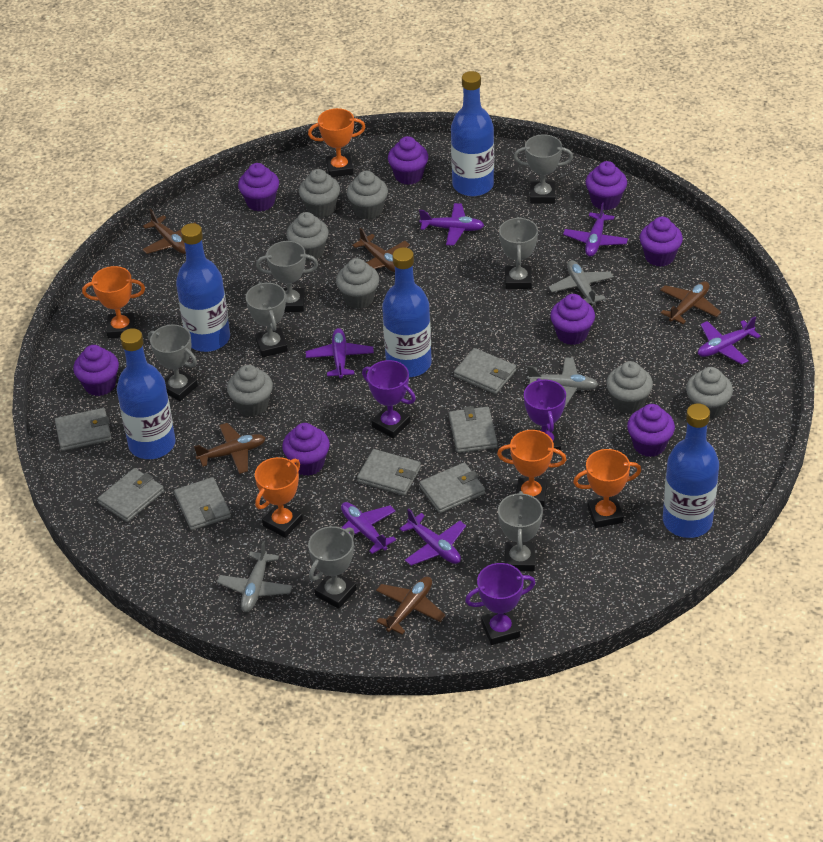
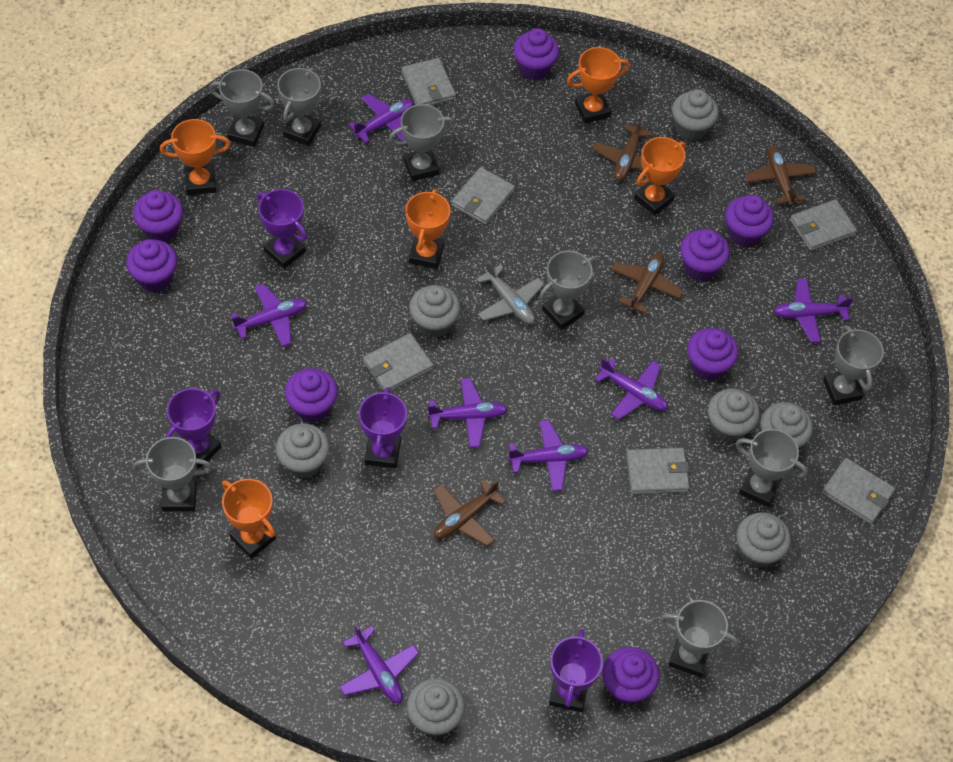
blue bottle: [117,328,175,459] [176,223,230,352] [382,247,432,377] [451,71,494,196] [663,403,719,538] = 5 -> none = 0
brown plane: [142,209,197,254] [194,423,265,474] [352,228,410,273] [376,577,446,635] [660,281,721,324] = 5 -> [434,479,506,546] [592,116,652,181] [611,253,683,314] [745,146,816,206] = 4
grey plane: [217,541,292,612] [527,357,598,407] [549,260,613,305] = 3 -> [476,260,544,324] = 1
grey trophy: [148,325,198,401] [246,282,288,357] [256,241,318,312] [308,526,357,609] [498,491,543,571] [499,217,538,289] [514,134,573,204] = 7 -> [133,437,213,512] [209,69,275,147] [277,67,321,146] [389,104,455,181] [539,251,596,330] [660,600,739,677] [735,429,808,507] [823,325,884,405] = 8
grey wallet: [55,408,112,451] [98,468,164,522] [174,477,231,530] [357,449,421,496] [419,462,485,513] [449,406,497,453] [454,348,516,394] = 7 -> [363,333,434,392] [401,58,456,106] [451,167,515,225] [626,448,690,494] [790,199,857,251] [822,458,895,524] = 6
purple plane: [306,328,374,379] [341,502,396,554] [399,508,466,566] [419,203,484,246] [563,202,628,257] [698,317,761,365] = 6 -> [231,284,307,347] [339,624,419,703] [348,94,413,143] [427,378,508,448] [508,420,589,492] [595,358,668,420] [774,279,854,343] = 7
purple trophy: [362,360,416,438] [465,563,535,645] [524,378,566,454] = 3 -> [165,388,221,468] [257,189,307,269] [359,387,407,468] [549,629,603,712] = 4

